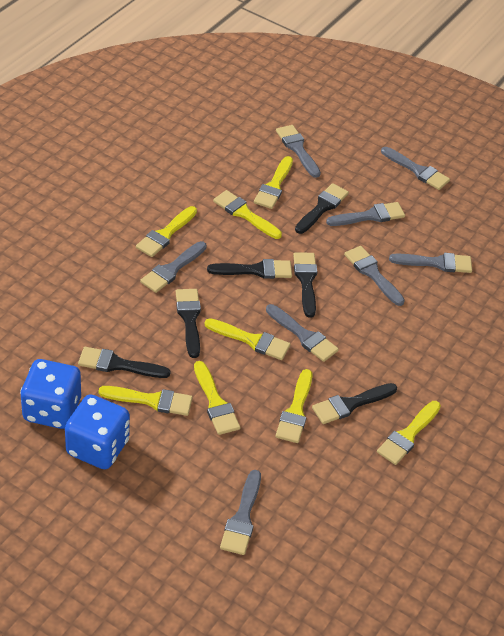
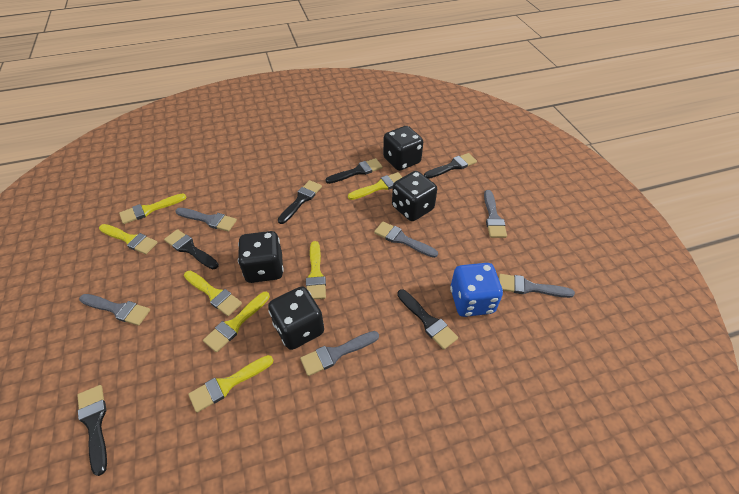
black dice: none = 0 -> [238,231,284,283] [268,286,324,350] [383,126,423,171] [392,171,437,221] = 4
blue dice: [20,359,81,429] [65,394,130,469] = 2 -> [450,263,503,317] = 1
grey brush: [140,241,207,293] [220,470,261,555] [266,304,339,362] [276,125,321,178] [326,202,405,226] [344,246,405,306] [381,147,450,190] [389,253,472,273] = 8 -> [79,294,150,326] [175,208,237,232] [300,331,379,376] [374,222,438,258] [484,190,507,238] [499,274,575,298] = 6
yellow brush: [99,386,193,416] [136,206,197,257] [194,361,240,435] [204,318,290,360] [213,190,282,239] [254,156,293,209] [276,369,312,443] [377,401,441,465] = 8 -> [99,224,158,254] [119,193,187,224] [184,271,242,316] [188,355,273,413] [203,292,270,352] [306,241,326,299] [348,172,402,200] = 7

